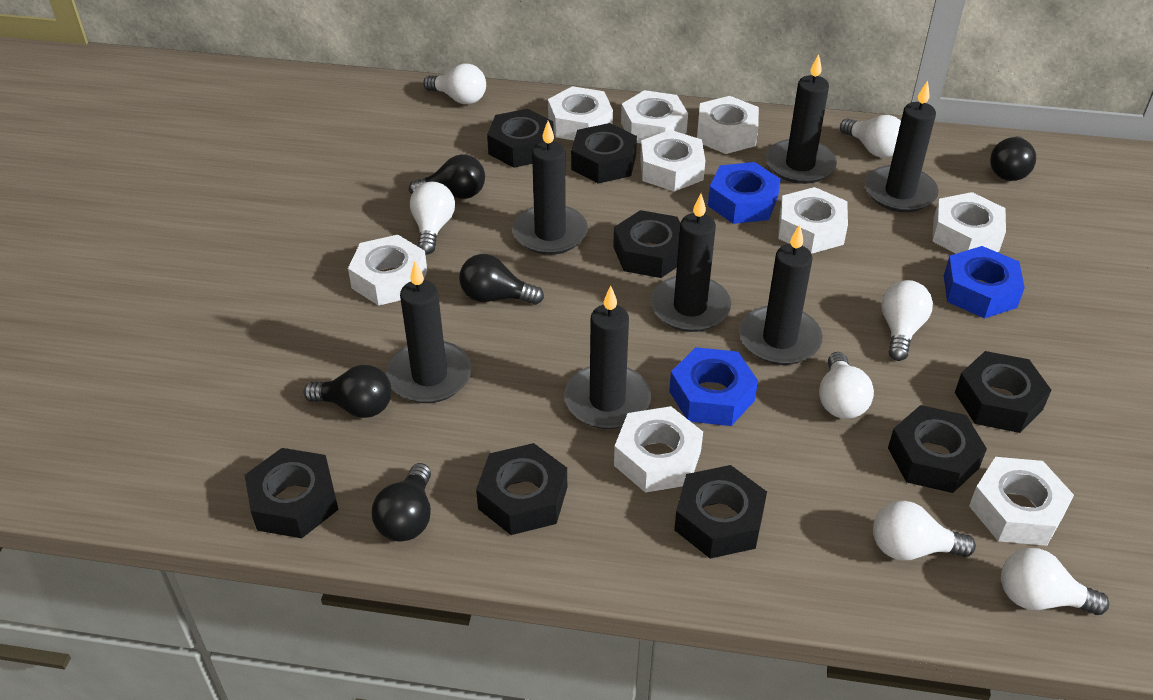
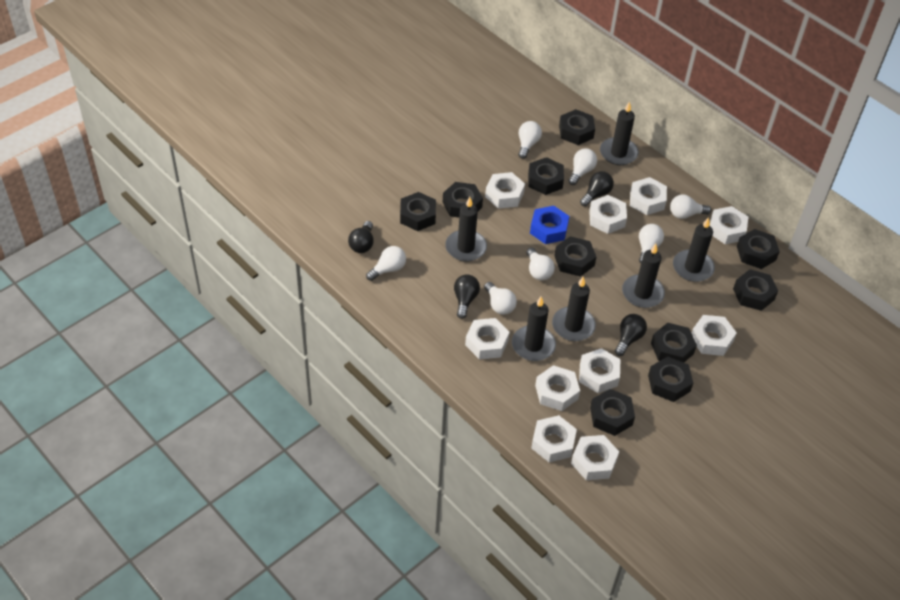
black candle: [386,261,472,403] [513,121,588,255] [564,286,651,429] [651,194,731,332] [739,224,823,365] [766,54,837,184] [865,81,939,212] = 7 -> [445,197,487,262] [512,297,556,361] [552,277,596,341] [600,101,639,165] [622,244,665,308] [673,217,715,282] = 6
black light bulb: [304,365,392,418] [372,463,431,542] [409,154,485,199] [459,254,544,305] [990,136,1036,181] = 5 -> [348,221,374,253] [454,274,480,319] [580,171,614,207] [615,314,647,356] = 4
black nut: [245,448,339,538] [476,443,567,535] [487,109,554,168] [571,123,637,184] [613,210,680,278] [674,465,767,559] [888,405,987,493] [955,351,1051,433] = 8 -> [400,192,436,231] [443,182,483,217] [528,157,564,195] [554,236,596,277] [559,109,595,145] [590,389,635,436] [648,356,693,402] [651,323,697,363] [733,269,778,311] [737,229,780,269] = 10
blue nut: [669,347,758,426] [708,162,781,224] [944,246,1025,319] = 3 -> [530,206,569,244] = 1
white nut: [348,235,427,306] [548,86,613,140] [614,406,703,493] [621,90,688,143] [640,130,705,192] [697,96,759,154] [778,187,848,254] [933,192,1006,254] [969,457,1074,546] = 9 -> [465,318,510,359] [485,172,525,209] [531,415,577,462] [535,365,580,411] [571,435,619,480] [579,348,620,393] [589,195,627,234] [630,177,667,215] [692,315,737,356] [710,206,748,244] = 10

